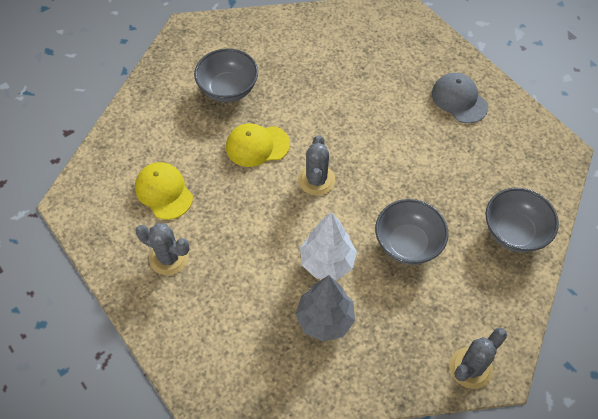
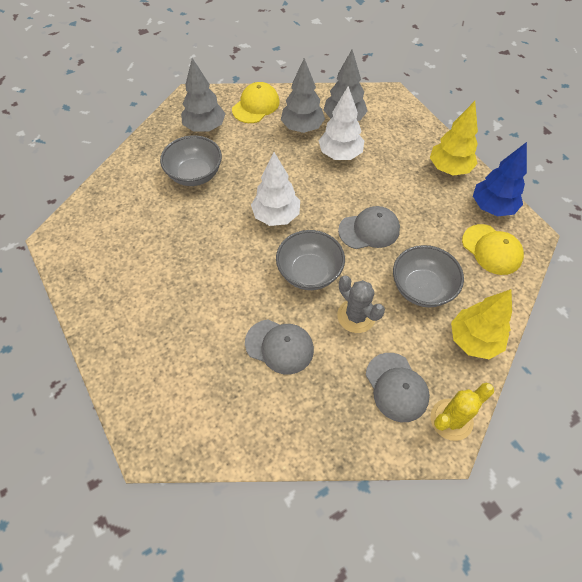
blue tree: none = 0 -> [473,142,527,217] = 1
grey cactus: [135,223,190,275] [298,135,335,196] [450,327,507,389] = 3 -> [337,276,385,333] = 1
grey cap: [432,73,489,123] = 1 -> [245,319,314,375] [338,206,400,249] [366,353,430,422] = 3
grey tree: [295,275,355,342] = 1 -> [181,58,226,132] [281,58,325,133] [324,50,368,121] = 3
white tree: [300,212,357,280] = 1 -> [251,152,300,226] [319,86,364,160] = 2
yellow cactus: none = 0 -> [430,382,494,441] = 1
yellow tree: none = 0 -> [430,101,478,176] [451,289,512,359] = 2

